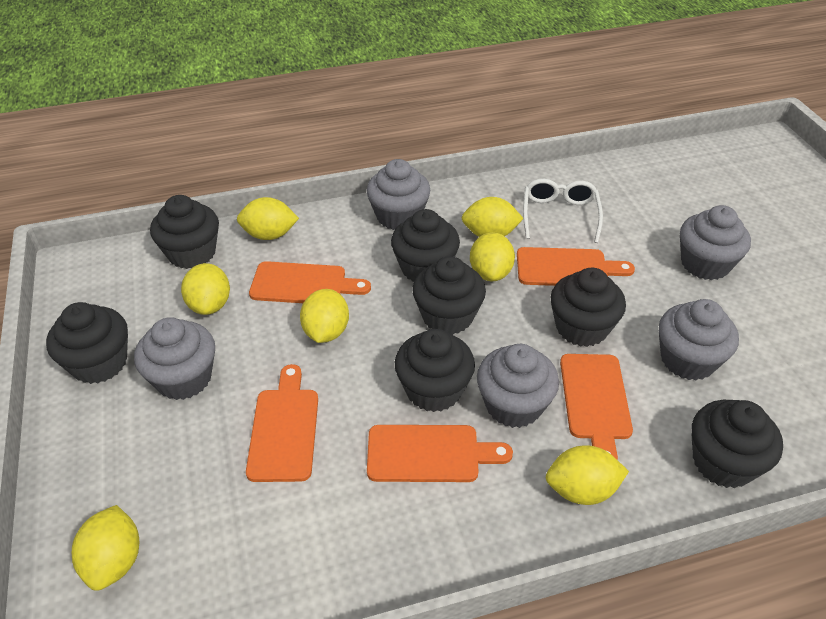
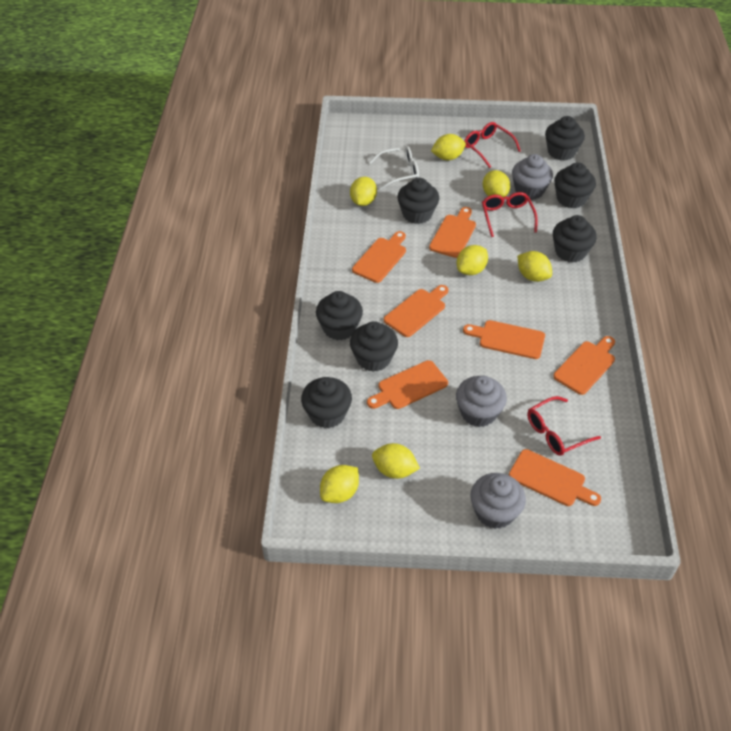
grey cupcake: [134,317,215,400] [367,159,430,230] [477,344,559,428] [659,299,739,380] [680,205,751,280] = 5 -> [456,376,507,427] [470,473,526,529] [512,154,553,200] = 3
orange cutting board: [246,364,318,482] [249,261,371,303] [367,425,513,482] [517,247,635,286] [560,354,633,460] = 5 -> [352,231,406,283] [367,360,448,409] [384,285,449,337] [429,207,476,258] [463,320,545,359] [509,449,601,506] [553,336,615,395] = 7
red glasses: none = 0 -> [464,122,521,168] [482,192,538,237] [527,396,601,456] = 3

